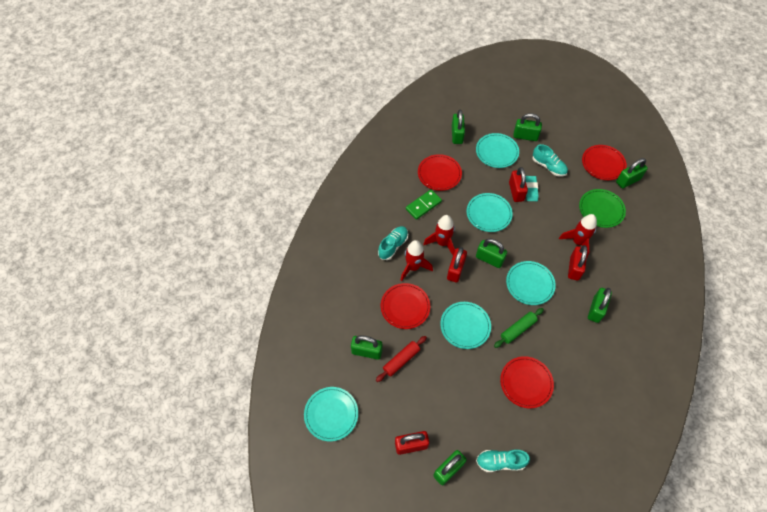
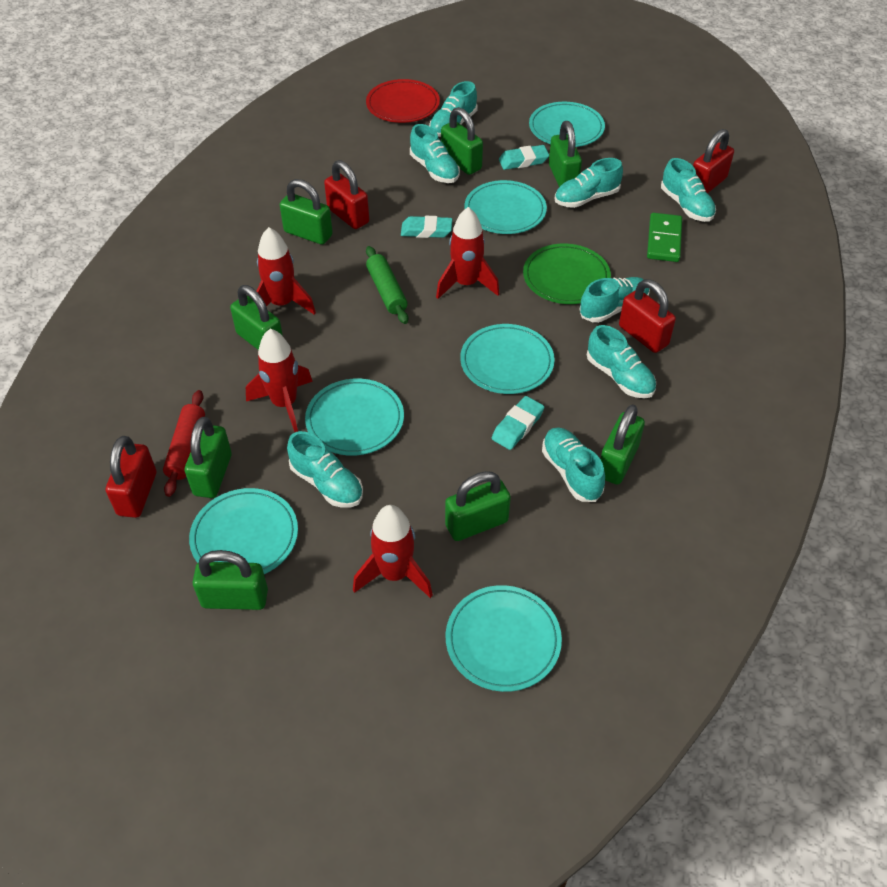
green padlock: [351,335,382,360] [433,450,467,485] [452,110,465,144] [476,238,507,268] [513,113,542,141] [588,288,612,323] [616,158,648,189] = 7 -> [185,417,232,498] [192,550,268,610] [230,285,283,350] [280,179,333,245] [441,107,483,175] [445,471,511,541] [549,121,582,187] [600,404,645,485] = 8
red plate: [381,283,430,329] [418,154,462,191] [500,356,554,409] [582,145,627,180] = 4 -> [366,79,440,123] = 1
red rocket: [401,240,433,281] [424,215,455,255] [559,214,597,257] = 3 -> [246,329,313,432] [256,227,316,315] [353,505,433,598] [436,207,499,299] = 4
turquoise eraser: [526,176,539,201] = 1 -> [401,216,452,238] [492,396,544,450] [499,145,549,170] = 3
turquoise plate: [304,387,358,441] [440,302,491,349] [466,193,513,232] [476,133,519,168] [506,261,556,305] = 5 -> [189,488,298,574] [305,379,404,456] [446,585,562,692] [460,324,555,394] [464,180,547,234] [529,102,605,147] = 6
turquoise shoe: [378,226,408,260] [476,449,530,472] [532,144,568,177] = 3 -> [287,431,363,508] [410,124,460,183] [429,81,478,137] [542,427,605,502] [555,158,623,208] [579,277,650,323] [587,325,656,398] [661,158,716,222] = 8

